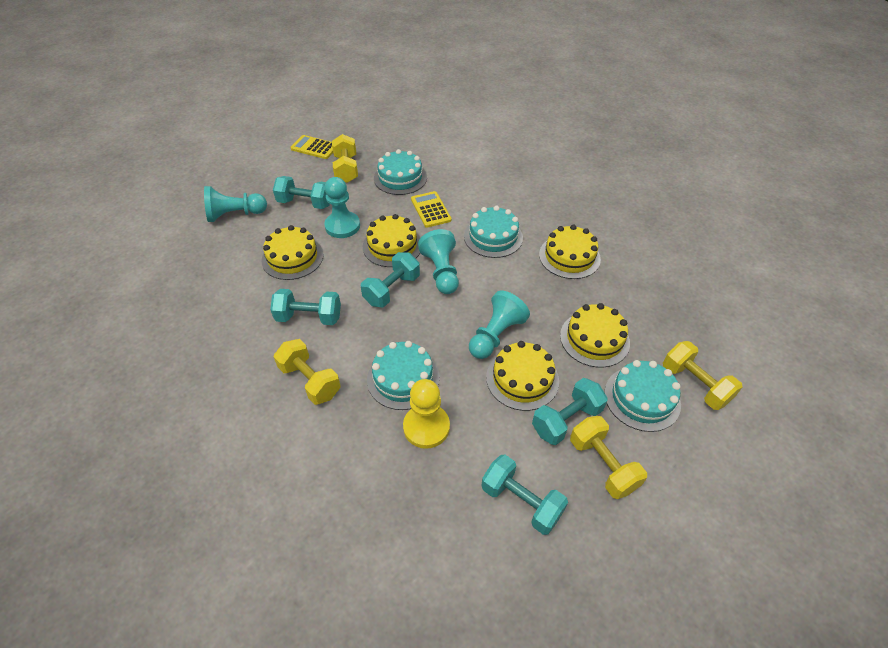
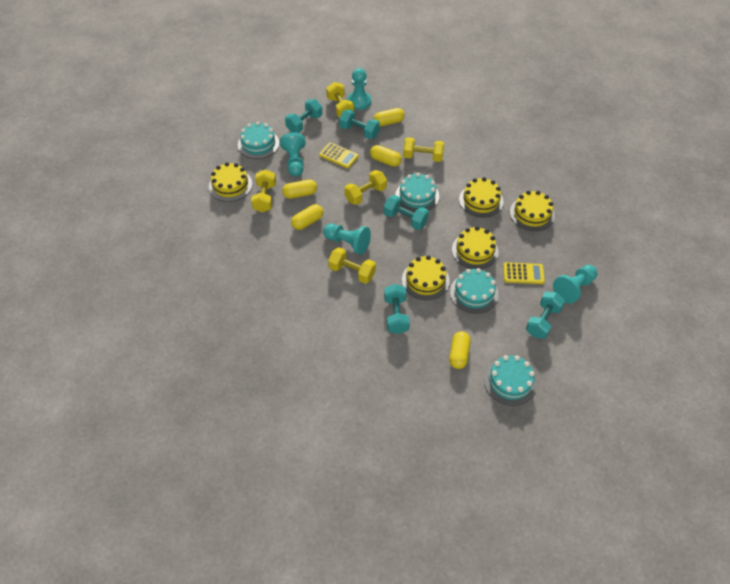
yellow capsule: none = 0 -> [282,179,317,199] [291,204,323,230] [370,145,402,167] [373,108,405,127] [449,331,471,369] = 5
yellow dumbbell: [274,339,341,405] [332,134,358,183] [570,416,647,499] [663,341,742,410] = 4 -> [251,169,276,213] [326,82,354,117] [328,247,376,284] [344,170,387,205] [403,137,444,162] = 5
yellow pawn: [403,379,450,449] = 1 -> none = 0

